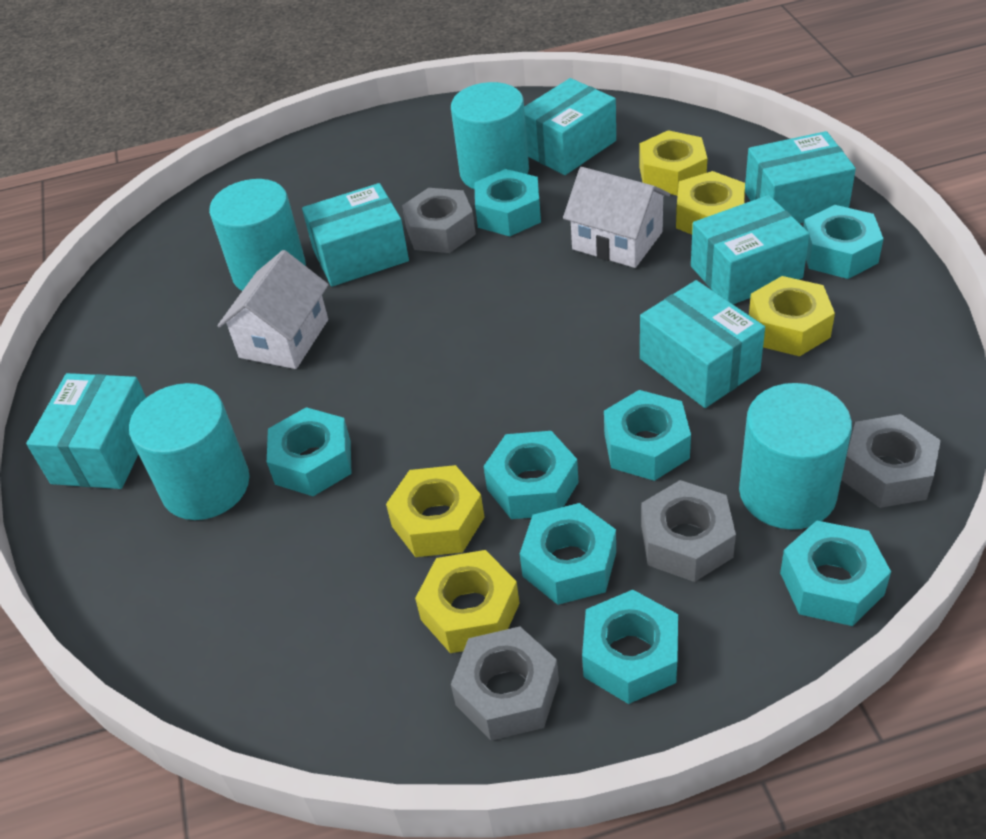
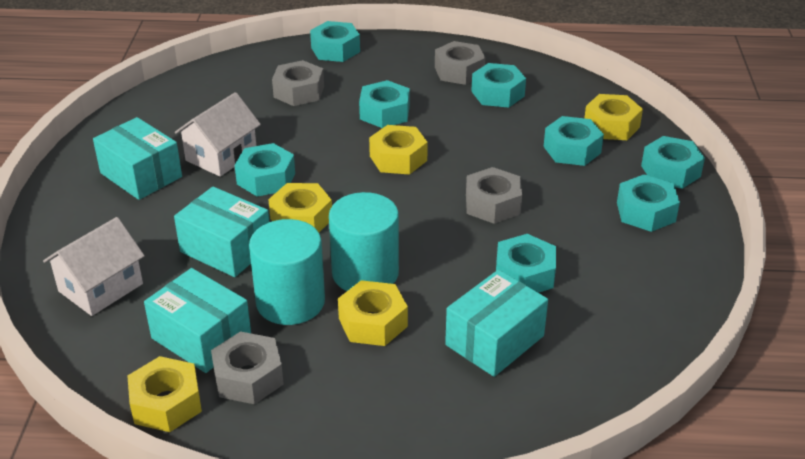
turquoise box: [26,373,146,489] [302,183,409,286] [524,78,616,175] [640,280,765,408] [691,195,809,304] [745,131,856,223] = 6 -> [93,117,182,200] [144,268,251,373] [174,187,269,277] [445,270,548,377] = 4
turquoise cylinder: [129,383,250,520] [209,179,306,291] [451,82,529,189] [739,383,852,530] = 4 -> [249,219,325,325] [329,192,399,291] = 2

